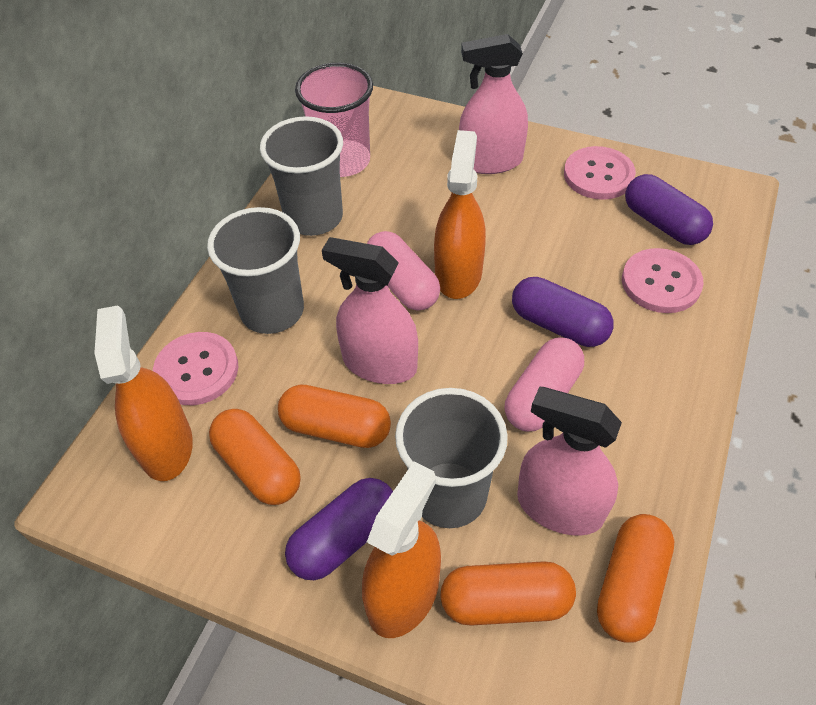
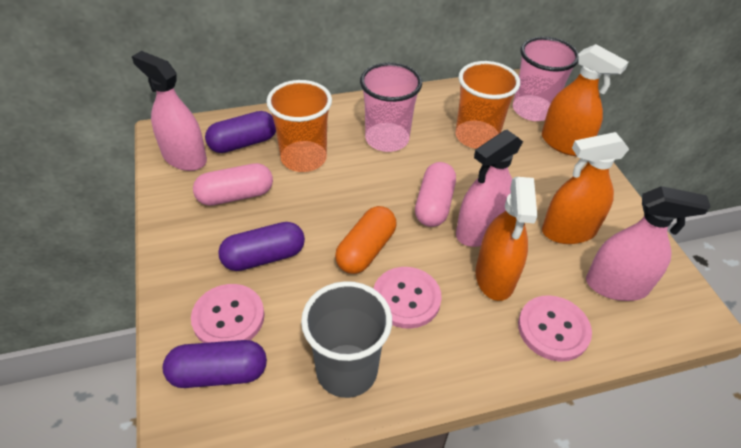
grey cup: [207,207,304,334] [260,116,343,236] [395,388,508,528] = 3 -> [301,281,392,398] = 1
orange capsule: [209,409,301,505] [278,385,391,448] [440,561,576,626] [597,514,674,643] = 4 -> [335,206,397,274] = 1
orange cup: none = 0 -> [267,80,332,172] [455,61,520,149] = 2
pink cup: [295,63,373,177] = 1 -> [360,63,422,152] [513,37,579,121] = 2

